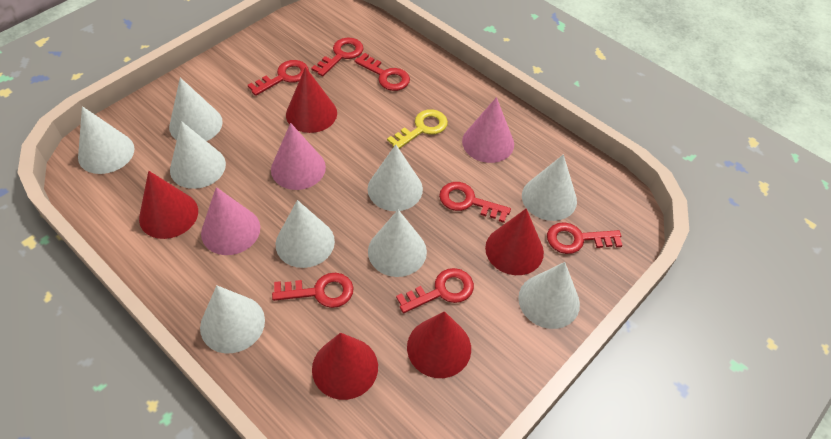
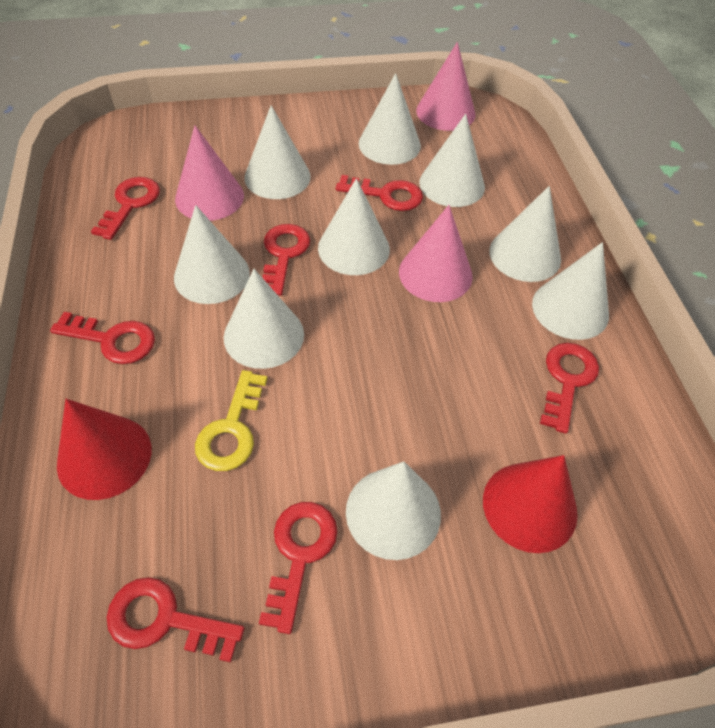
red cone: [139,171,198,239] [286,67,337,133] [312,333,378,400] [407,311,471,378] [485,208,544,275] = 5 -> [57,399,152,500] [483,455,578,553] = 2

